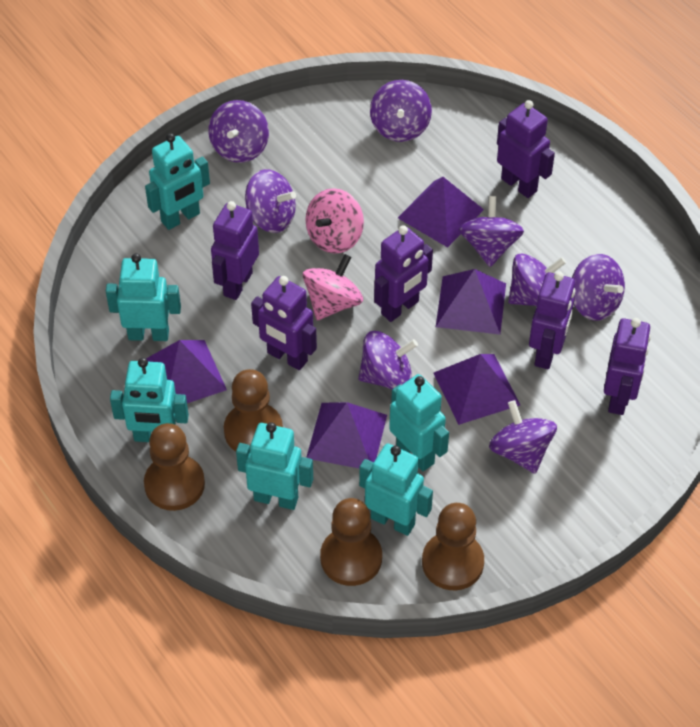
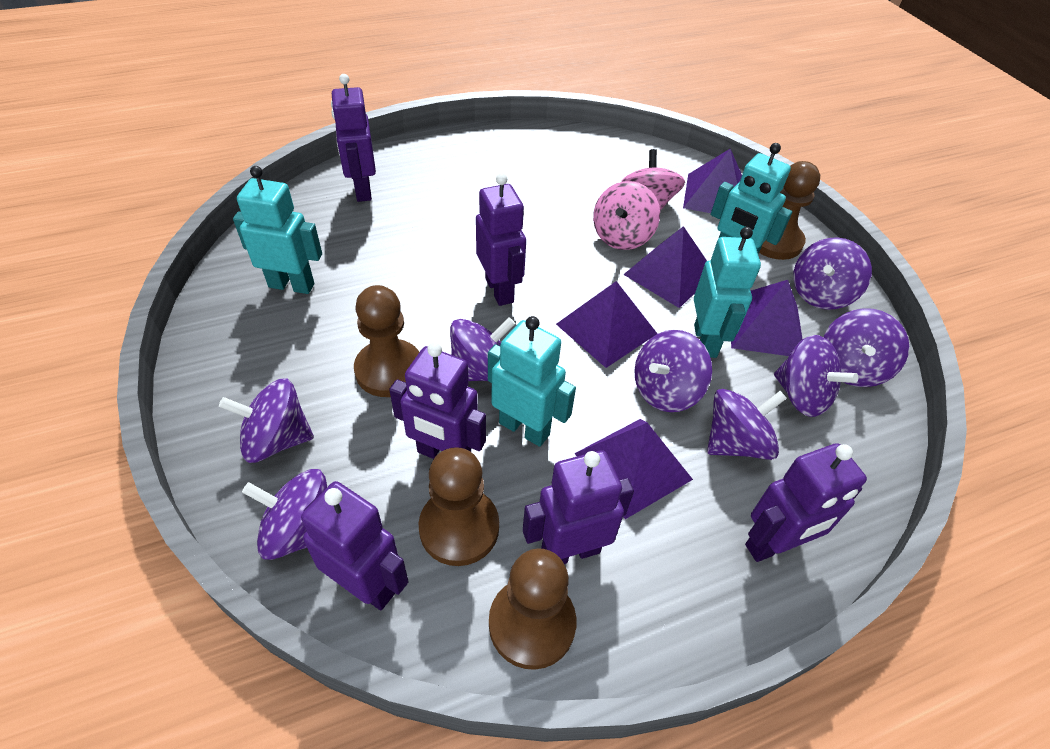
turquoise robot: [106,253,181,341] [110,358,189,442] [145,133,210,230] [236,422,313,510] [359,444,433,536] [389,374,449,471] = 6 -> [233,166,322,294] [488,316,576,447] [694,227,761,358] [711,143,792,254] = 4

